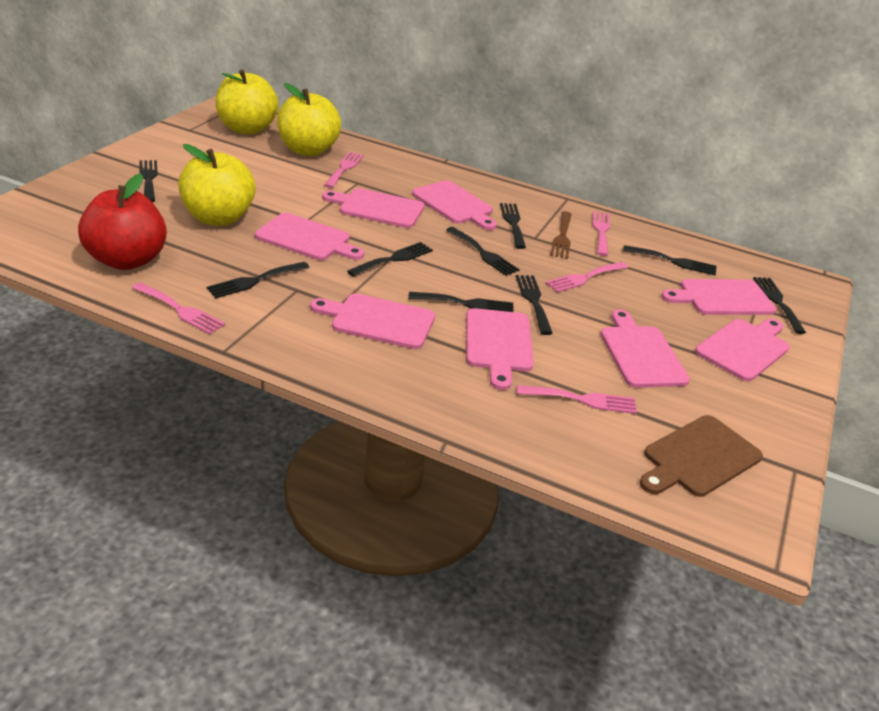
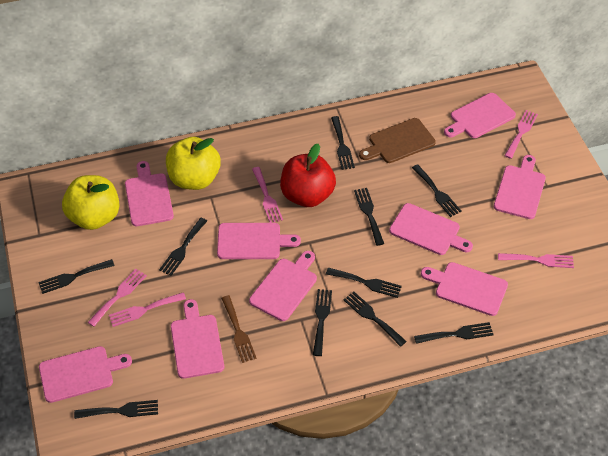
black fork: [139,160,158,202] [206,262,310,298] [347,242,433,277] [408,292,513,312] [446,227,520,276] [500,203,526,249] [515,275,553,335] [623,245,716,275] [753,277,806,334] = 9 -> [38,259,115,294] [74,400,158,419] [159,218,207,276] [313,289,332,356] [326,268,402,298] [331,116,355,170] [343,292,407,347] [354,188,384,246] [412,164,462,217] [414,322,494,344] = 10
pink cutting board: [255,213,364,260] [310,293,435,349] [322,188,425,228] [412,180,497,230] [466,308,534,390] [600,309,690,388] [661,279,776,315] [695,318,789,381] = 8 -> [39,346,132,403] [125,161,174,226] [171,299,224,379] [217,223,301,259] [249,251,317,321] [389,203,473,255] [421,262,508,316] [444,93,516,138] [494,155,546,219] = 9
yellow apple: [178,144,256,226] [216,69,279,134] [277,83,341,156] = 3 -> [62,175,120,230] [166,137,221,190] = 2

